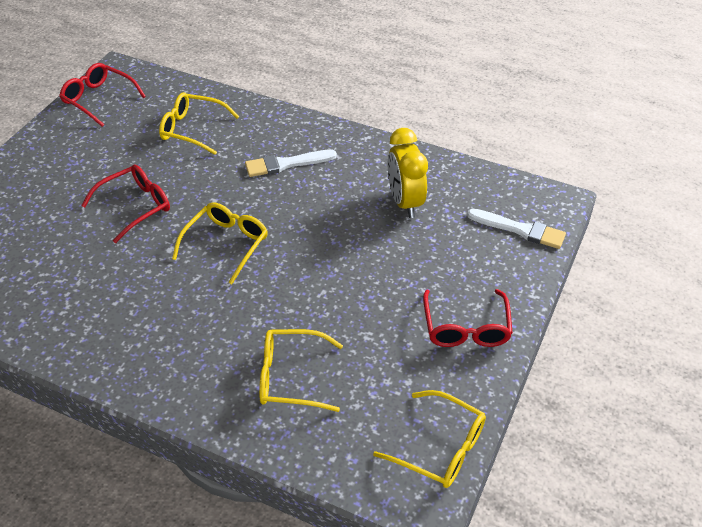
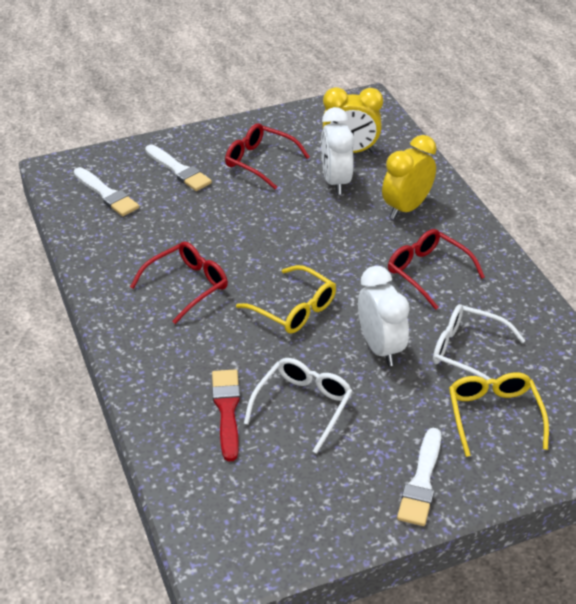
red brush: none = 0 -> [212,369,240,462] = 1
white brush: [245,150,337,177] [467,209,566,249] = 2 -> [74,167,139,216] [145,145,212,191] [397,428,441,526] = 3
white clock: none = 0 -> [321,107,354,195] [358,266,410,366] = 2
white glasses: none = 0 -> [244,358,353,454] [433,304,526,386] = 2
yellow clock: [388,128,428,218] = 1 -> [323,87,383,153] [382,135,437,219] = 2
yellow glasses: [159,92,239,155] [172,203,268,284] [259,329,343,412] [373,390,486,488] = 4 -> [236,265,336,334] [449,372,549,457] = 2

